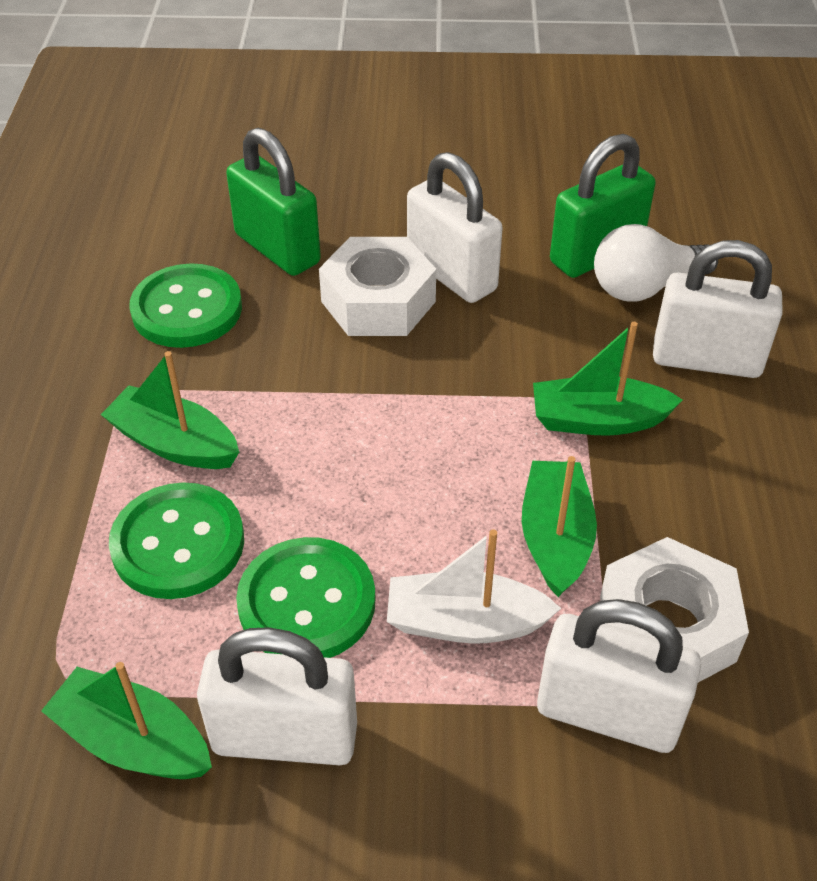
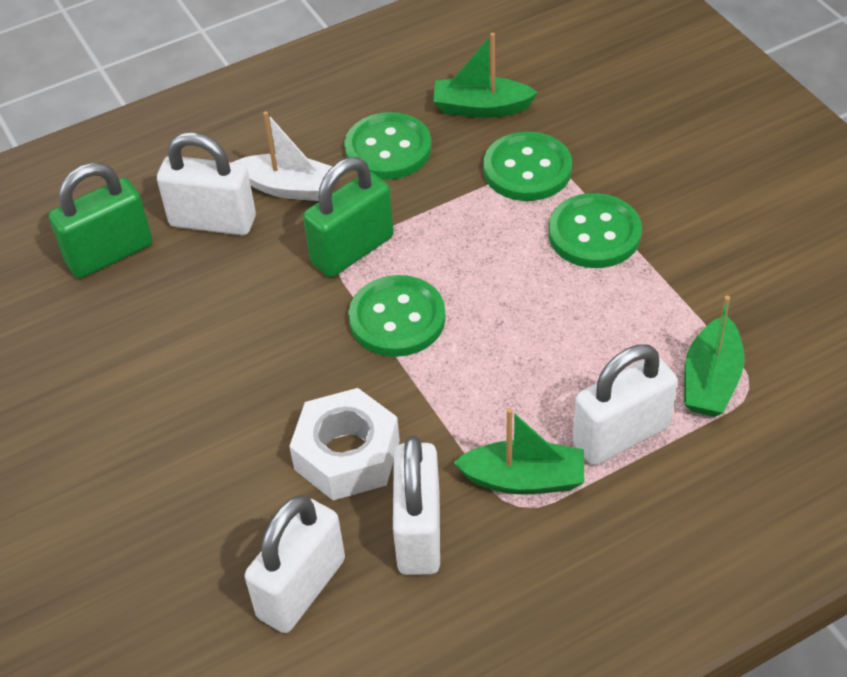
green boat: [41,662,212,779] [101,351,239,469] [522,456,597,597] [533,322,683,436] = 4 -> [433,33,538,118] [453,408,584,494] [684,296,745,417] = 3
green button: [109,482,244,599] [129,263,242,348] [236,537,375,658] = 3 -> [344,112,432,180] [348,275,446,357] [483,132,572,201] [548,193,642,268] = 4
white light bulb: [594,224,718,302] = 1 -> none = 0
white nut: [319,237,436,336] [600,537,749,682] = 2 -> [289,388,400,500] = 1

